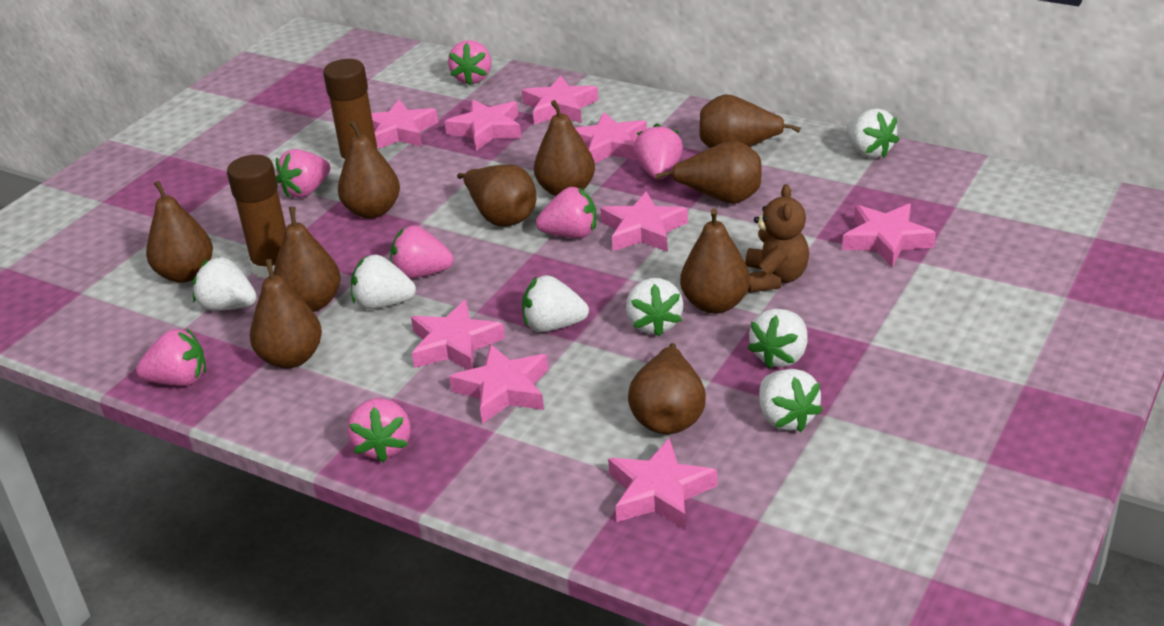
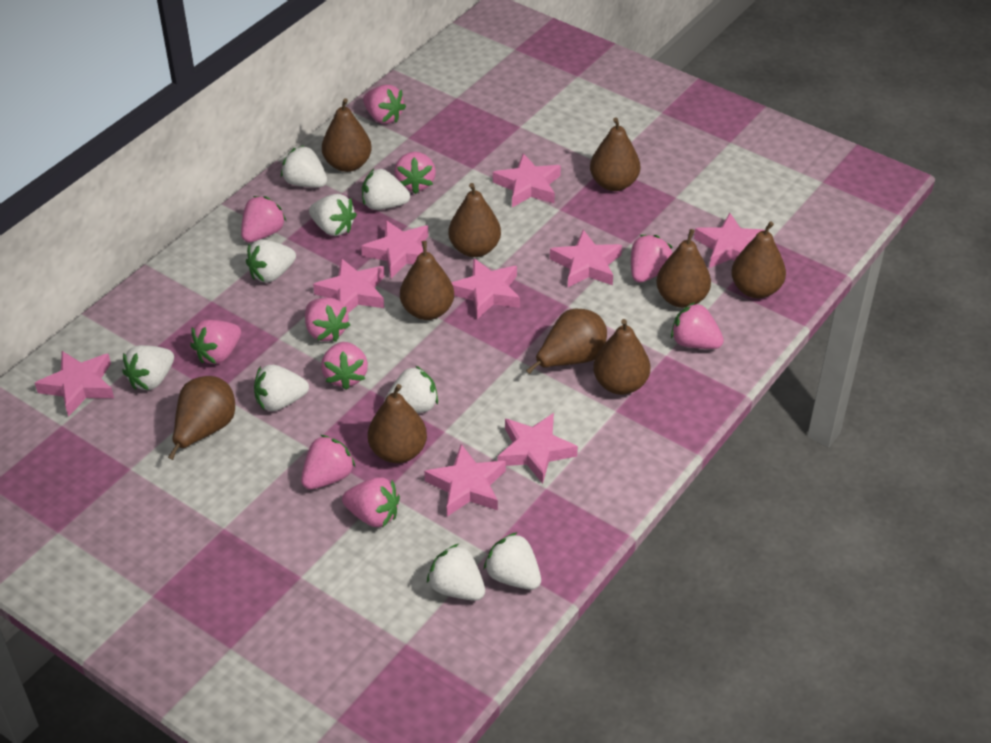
brown glue stick: [227,155,286,279] [323,59,379,167] = 2 -> none = 0
brown teddy bear: [745,184,809,293] = 1 -> none = 0
pink strawberry: [136,329,206,386] [276,149,330,198] [347,398,410,463] [390,225,454,279] [448,40,492,86] [536,187,596,238] [634,123,683,180] = 7 -> [190,320,241,364] [241,196,286,242] [301,435,355,489] [305,298,350,342] [321,342,368,390] [342,477,400,527] [363,85,406,124] [394,152,436,194] [631,235,673,283] [671,302,724,349] = 10
white strawberry: [193,257,257,311] [351,255,416,309] [522,275,589,332] [626,278,683,337] [748,309,807,369] [759,369,823,432] [847,108,899,158] = 7 -> [122,345,174,390] [246,239,296,283] [254,365,309,411] [281,146,327,187] [309,194,357,236] [362,169,410,210] [384,365,438,413] [427,544,485,601] [484,532,541,590] = 9

